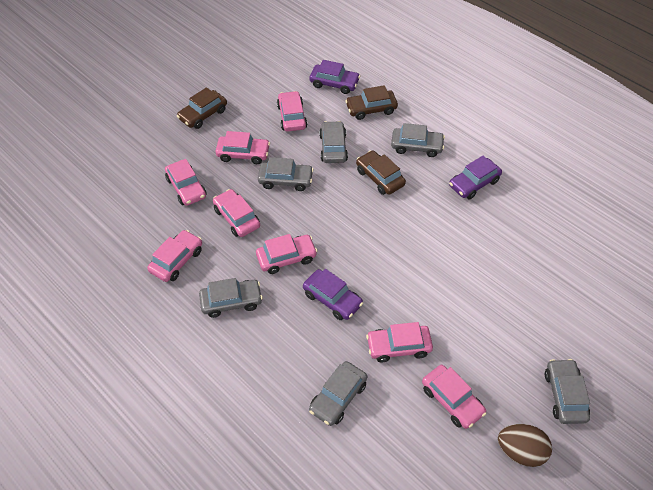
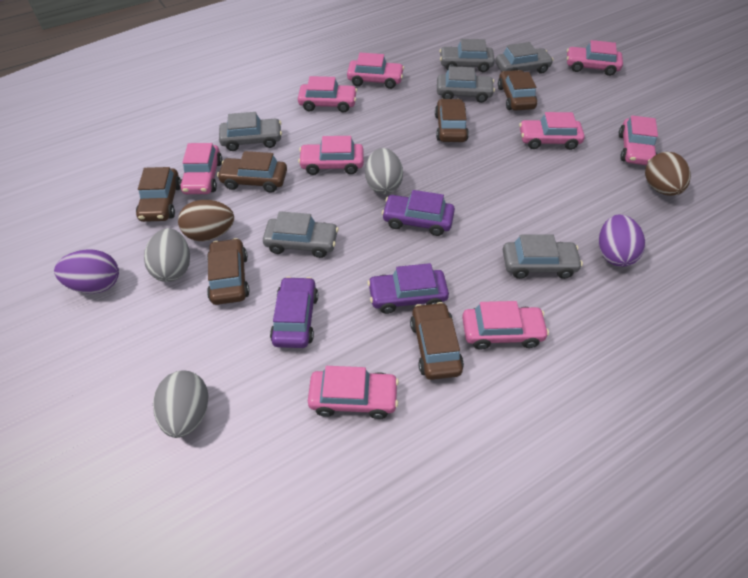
brown car: [177,87,227,129] [345,85,398,120] [356,150,406,195] = 3 -> [136,167,181,222] [207,238,250,305] [217,151,287,193] [410,302,464,380] [435,99,469,142] [498,70,537,111] = 6
brown egg: [498,424,552,467] = 1 -> [178,200,234,241] [645,152,691,196] = 2
grey egg: none = 0 -> [144,228,190,282] [153,371,208,438] [365,148,403,194] = 3
pink car: [147,230,202,282] [165,159,207,206] [213,189,260,237] [215,131,270,164] [256,234,317,274] [277,91,307,132] [366,322,433,363] [422,365,486,429] = 8 -> [180,143,222,194] [298,76,357,113] [298,136,364,175] [308,366,399,419] [347,53,404,89] [462,301,549,350] [519,112,585,150] [567,40,623,76] [619,115,658,165] = 9
purple egg: none = 0 -> [54,249,119,294] [599,214,645,267] = 2

